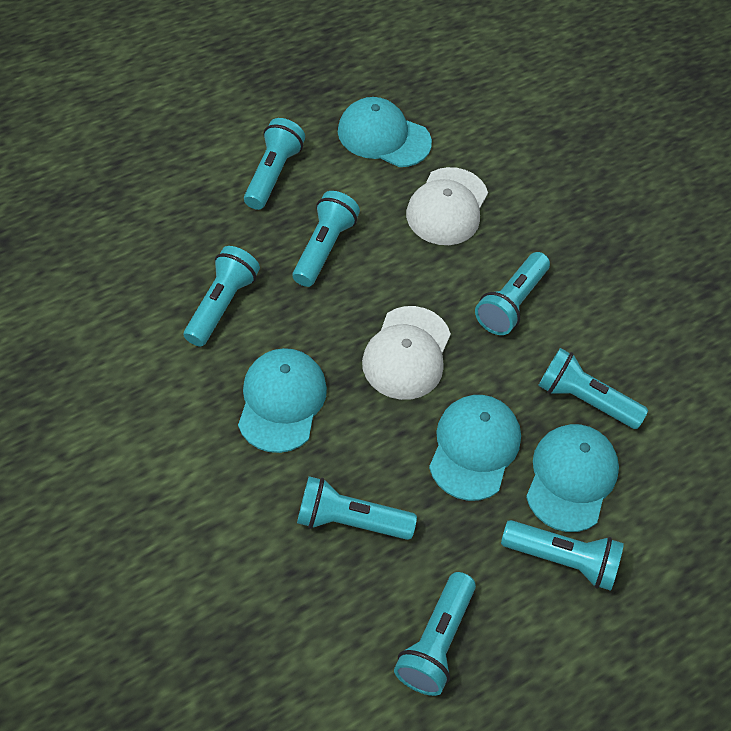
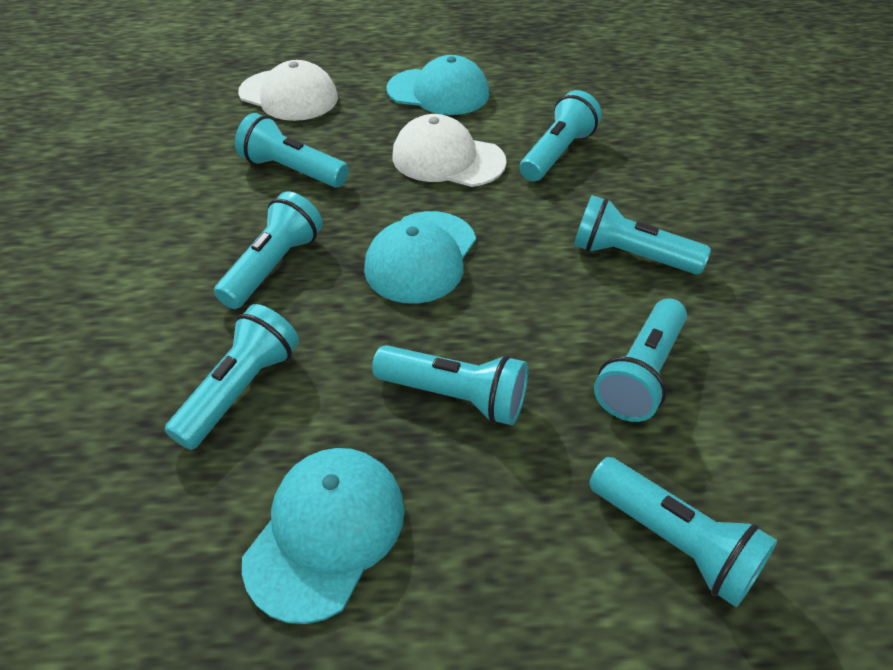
turquoise cap: [238,348,327,453] [338,97,432,167] [429,395,521,501] [526,424,619,532] = 4 -> [242,448,405,624] [364,211,476,304] [386,55,489,115] = 3

